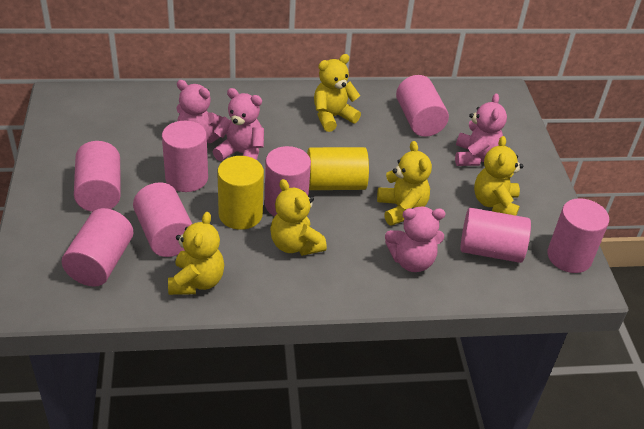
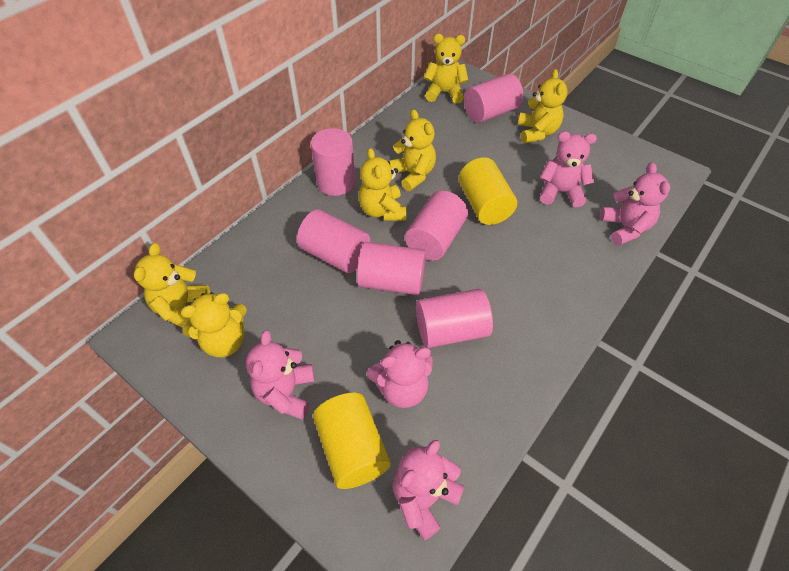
pink cylinder: [62,208,134,287] [74,141,121,212] [133,182,192,257] [162,121,208,192] [265,146,311,216] [396,75,449,137] [460,208,531,263] [547,198,609,273] = 8 -> [297,209,370,273] [311,128,355,196] [357,242,426,295] [405,191,468,261] [416,289,493,348] [464,73,523,123] = 6
pink teddy bear: [176,80,223,143] [213,88,264,161] [385,206,445,272] [455,93,507,166] = 4 -> [246,330,315,420] [366,340,433,408] [393,440,465,540] [540,131,597,207] [600,162,670,246] = 5
yellow teddy bear: [168,212,224,295] [270,179,327,256] [314,54,361,132] [377,141,432,226] [474,136,523,216] = 5 -> [134,243,210,328] [181,292,247,358] [358,148,406,221] [389,109,436,191] [424,34,468,104] [518,69,568,143] = 6

